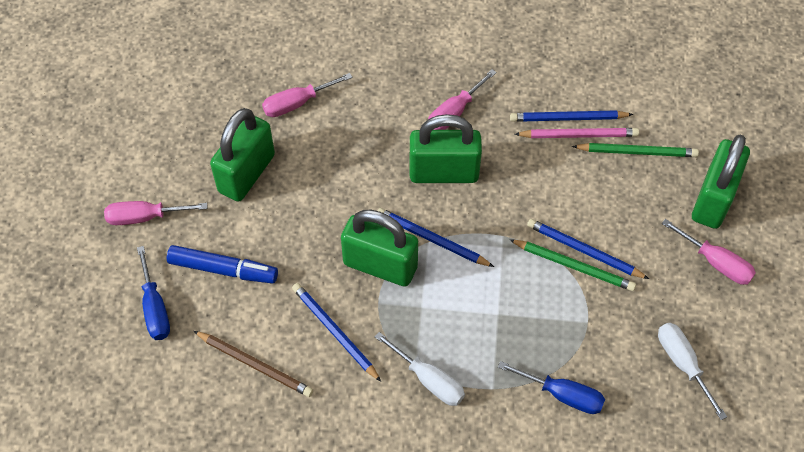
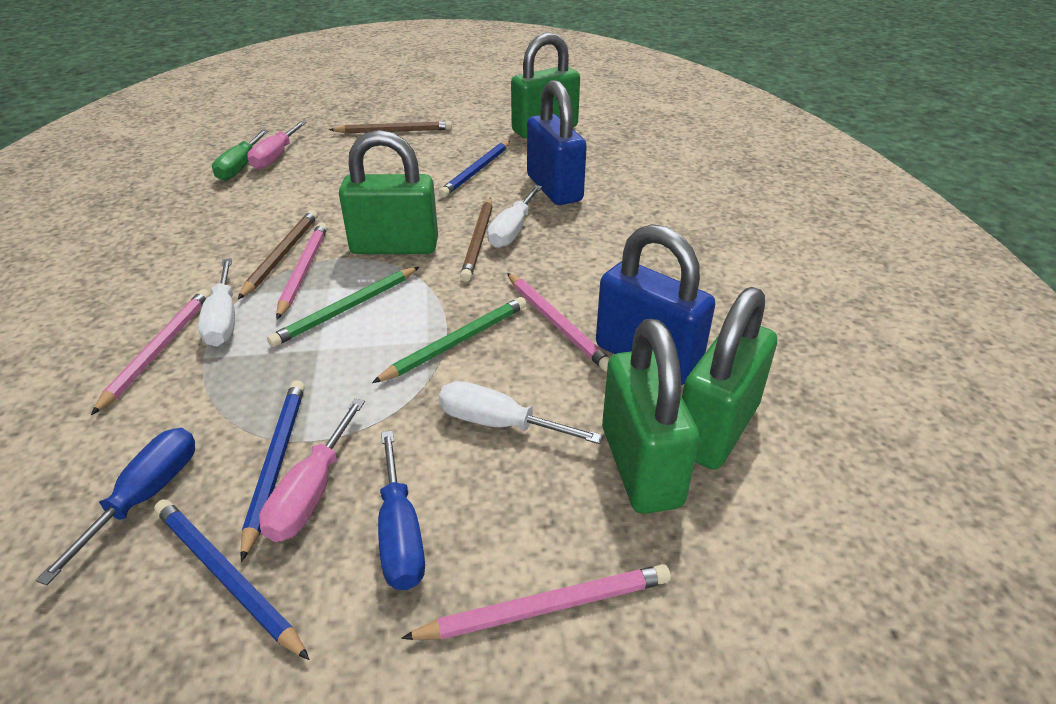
blue marker: [167,245,278,284] = 1 -> none = 0
blue padlock: none = 0 -> [527,80,587,205] [596,224,715,385] = 2
blue pencil: [292,283,381,382] [378,208,494,267] [510,110,634,122] [527,219,649,279] = 4 -> [154,499,310,660] [240,380,305,562] [439,141,510,197] = 3
brown pencil: [194,331,313,397] = 1 -> [238,210,318,299] [329,121,452,133] [460,197,492,282] = 3
green screwdriver: none = 0 -> [212,130,269,181] = 1
pink pencil: [515,128,639,138] = 1 -> [91,289,211,415] [276,223,327,319] [401,564,671,640] [507,273,610,372] = 4
pink screwdriver: [104,201,207,225] [262,73,353,117] [428,69,497,130] [662,219,756,285] = 4 -> [247,121,307,170] [259,398,365,542] = 2
white screwdriver: [375,332,465,406] [658,323,727,420] = 2 -> [198,258,235,346] [439,381,603,444] [487,185,542,248] = 3

